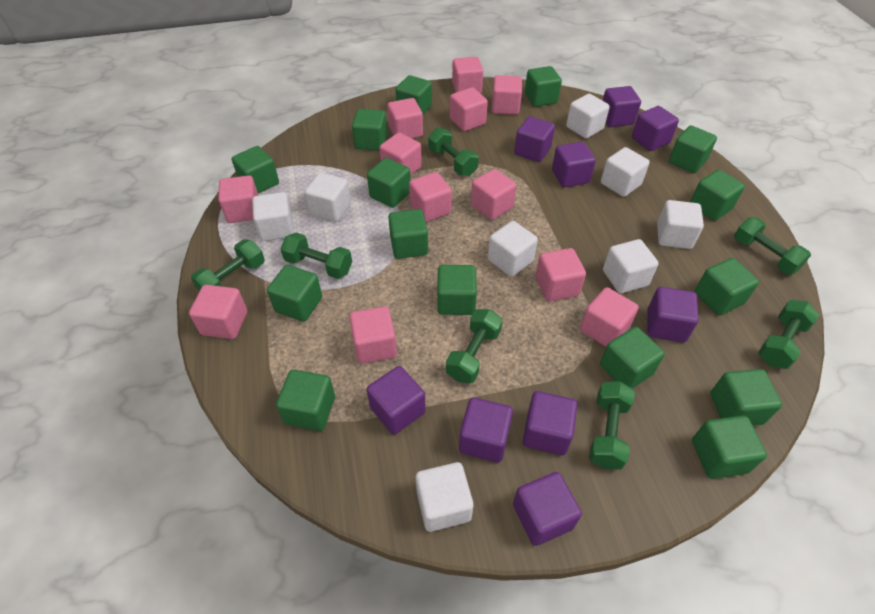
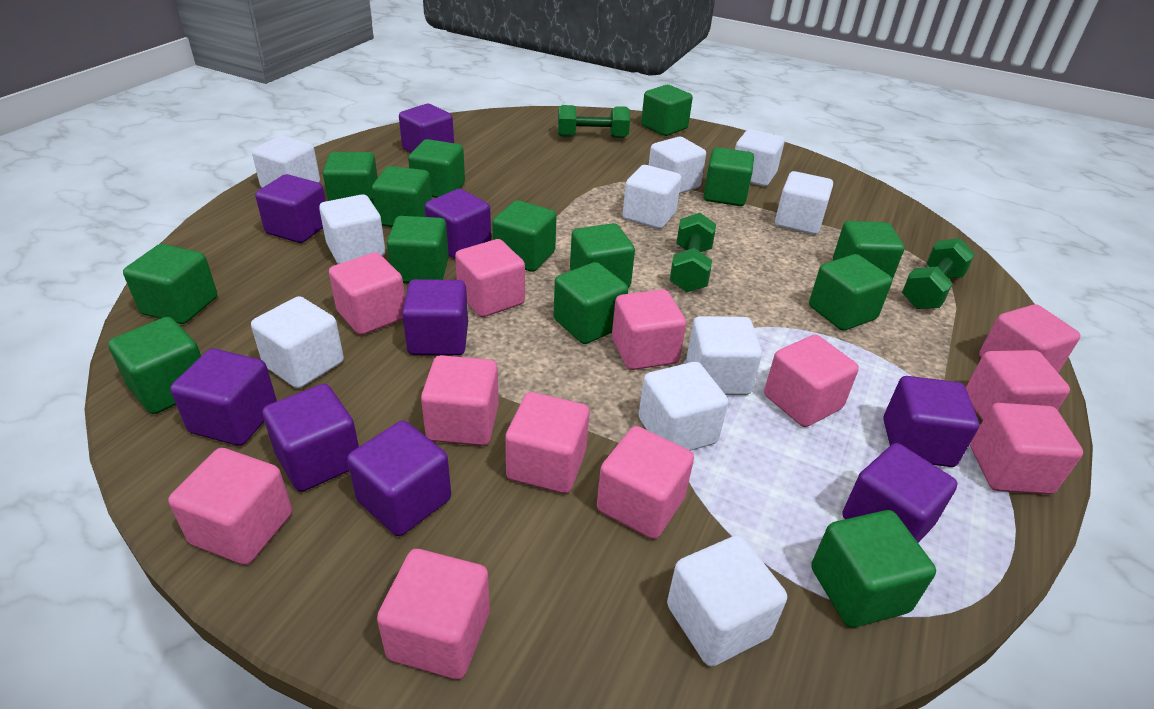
green cube: [232,146,279,193] [267,265,322,322] [276,370,335,431] [352,109,387,151] [367,158,411,208] [388,209,428,259] [396,75,432,114] [437,265,477,315] [525,66,562,107] [600,327,665,389] [669,126,717,173] [690,170,745,221] [692,416,767,479] [695,258,759,315] [710,369,782,426] = 15 -> [108,317,201,414] [123,244,217,324] [323,152,378,205] [372,166,432,227] [387,216,449,283] [408,139,465,198] [492,200,557,272] [554,262,628,344] [570,223,635,288] [641,85,693,136] [703,147,754,206] [809,254,892,331] [811,510,936,628] [833,221,904,280] = 14
green dumbbell: [191,240,265,291] [280,232,352,279] [428,128,479,176] [446,309,503,383] [589,381,635,470] [734,217,811,275] [758,300,819,369] = 7 -> [558,105,630,138] [669,213,716,292] [902,238,975,309] = 3
white cube: [252,192,294,241] [305,173,351,222] [416,462,473,532] [488,221,538,277] [566,94,610,138] [601,147,650,197] [603,239,659,293] [657,200,704,249] = 8 -> [251,296,344,388] [252,135,320,188] [319,194,385,264] [623,165,681,229] [639,362,728,451] [649,137,706,194] [667,535,787,667] [686,316,762,395] [735,129,785,186] [775,171,833,235] = 10

